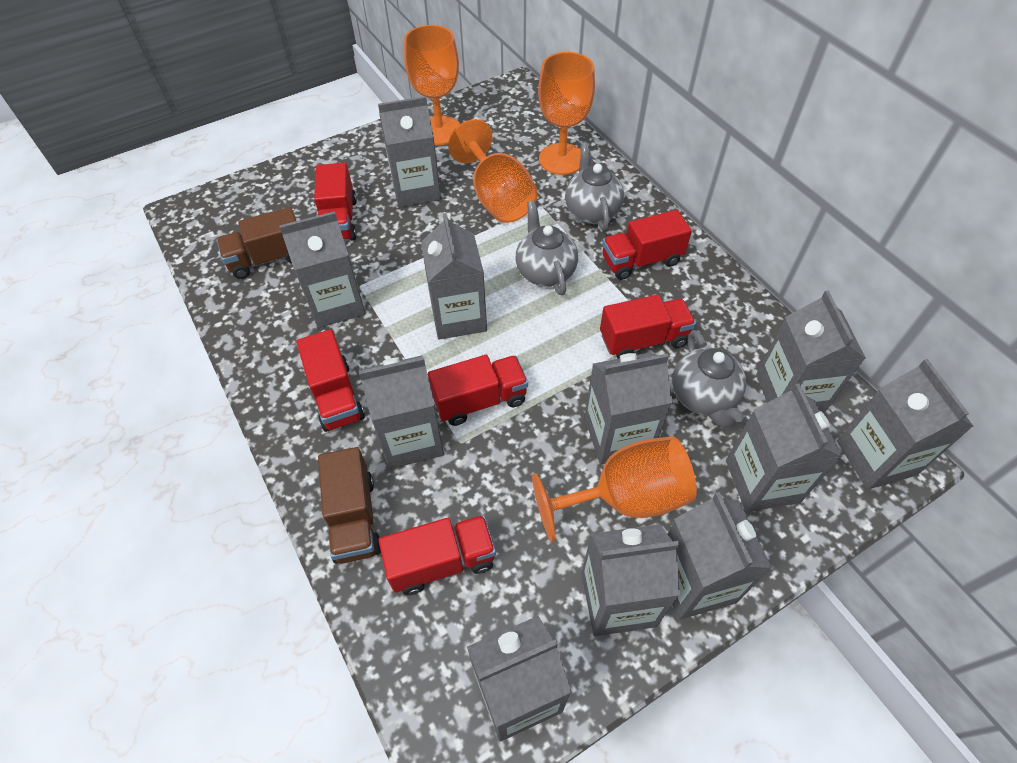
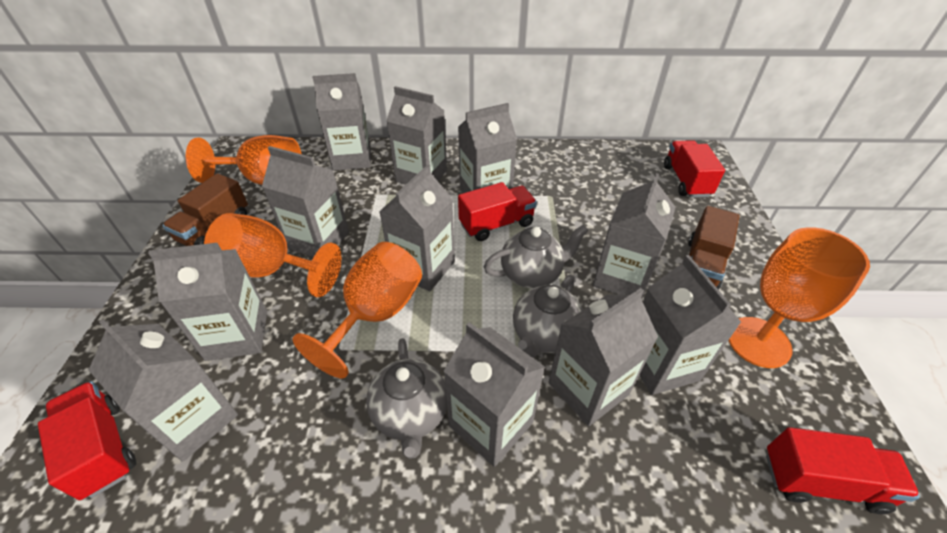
red truck: [296,329,365,432] [314,163,357,240] [379,515,496,595] [428,355,528,426] [600,295,696,359] [602,210,692,280] = 6 -> [38,381,136,500] [458,182,537,241] [664,140,725,198] [766,427,920,514] = 4

